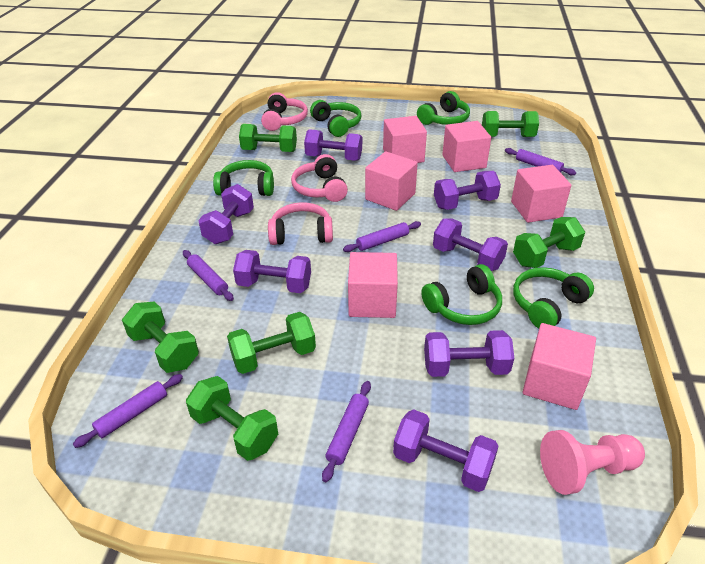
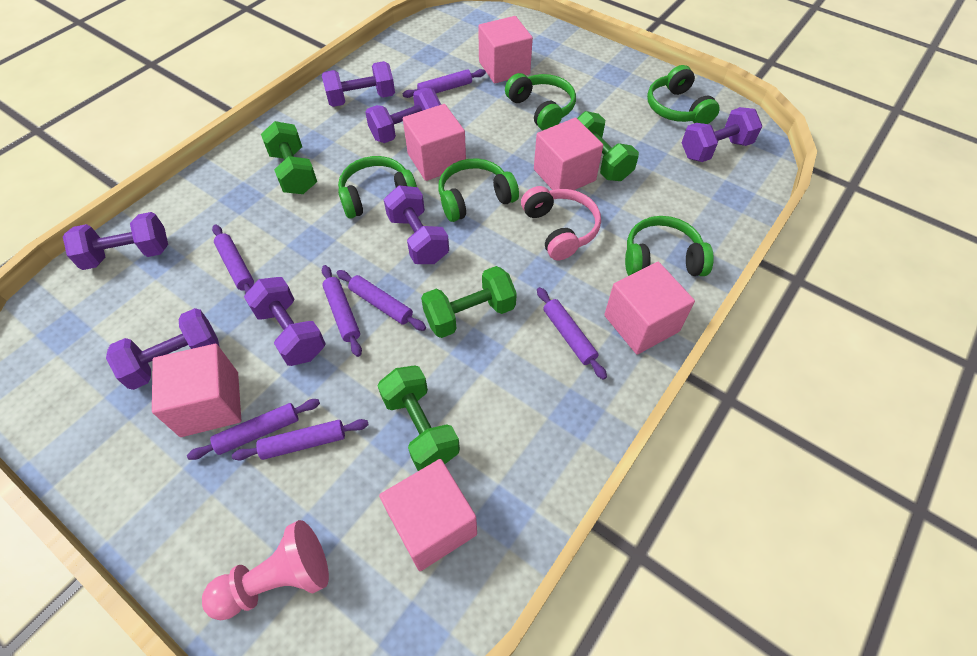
green dumbbell: [122,302,199,373] [186,376,278,461] [227,312,316,374] [239,124,297,152] [482,111,539,137] [513,217,585,268] = 6 -> [261,121,317,194] [378,365,460,471] [421,266,517,338] [577,111,639,181] = 4
pink headphones: [261,92,308,131] [268,202,333,245] [291,154,348,202] = 3 -> [521,186,601,260] = 1
purple rolling pin: [73,374,183,448] [183,250,234,301] [322,381,371,482] [343,221,421,252] [505,148,576,175] = 5 -> [187,399,320,460] [212,225,254,294] [232,419,369,461] [322,265,362,357] [337,270,426,331] [403,69,486,98] [537,287,607,380] = 7

